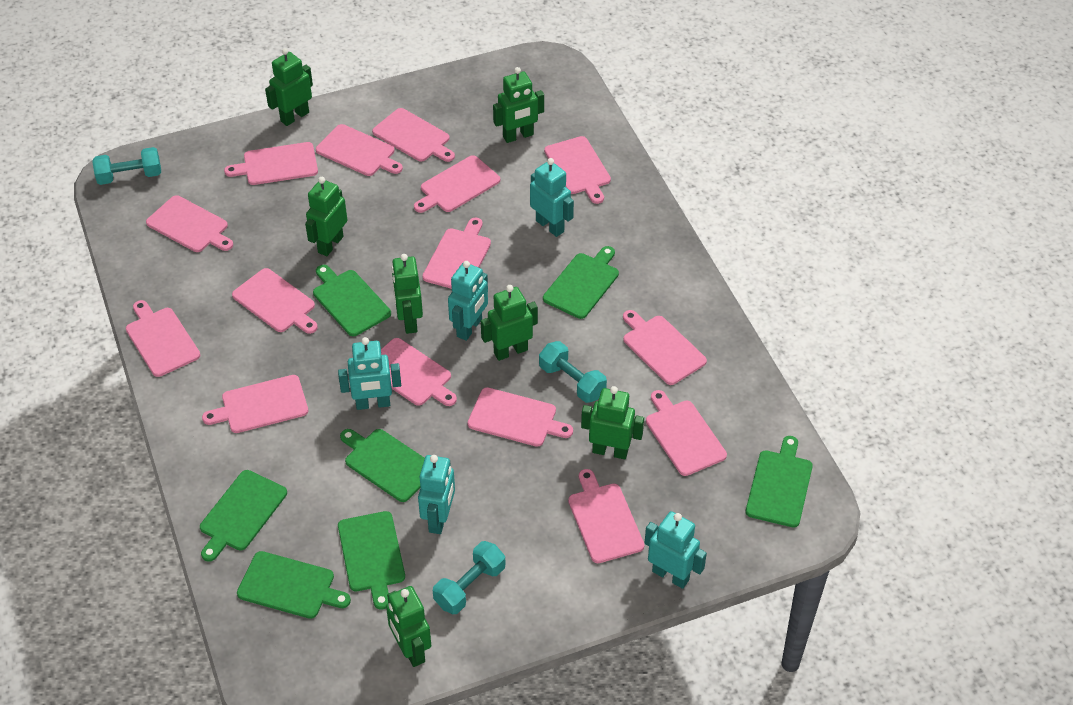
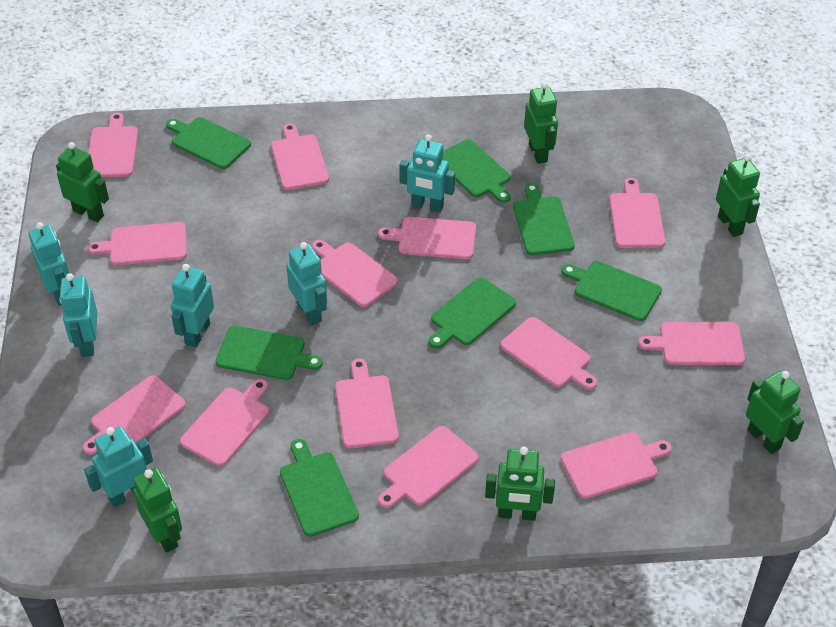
green robot: [265,48,313,126] [305,177,347,256] [386,586,431,667] [392,254,423,334] [481,285,538,361] [493,67,544,143] [581,386,644,459] = 7 -> [56,142,109,222] [133,468,182,553] [485,447,555,521] [524,82,558,164] [716,154,760,237] [746,371,804,454] = 6
pink cutting board: [126,300,200,377] [146,195,233,252] [202,375,308,433] [224,142,318,185] [232,268,318,334] [316,124,403,176] [372,108,455,162] [381,338,457,406] [414,155,500,213] [422,218,491,289] [468,387,573,447] [544,136,611,204] [568,469,644,563] [623,310,707,385] [646,390,727,476] = 15 -> [83,375,186,455] [87,222,187,265] [88,113,138,177] [180,379,269,466] [271,123,329,190] [312,240,398,307] [335,359,399,448] [378,217,476,259] [378,426,478,508] [501,317,597,390] [561,432,672,499] [609,178,665,248] [638,322,745,365] = 13
turquoise dumbbell: [92,147,161,185] [433,541,505,614] [539,341,607,403] = 3 -> none = 0
turquoise robot: [338,337,401,410] [418,455,455,534] [448,261,488,341] [530,158,574,237] [645,511,707,589] = 5 -> [28,222,69,306] [59,273,97,357] [84,426,153,508] [171,264,214,348] [286,242,327,325] [399,134,455,213] = 6

